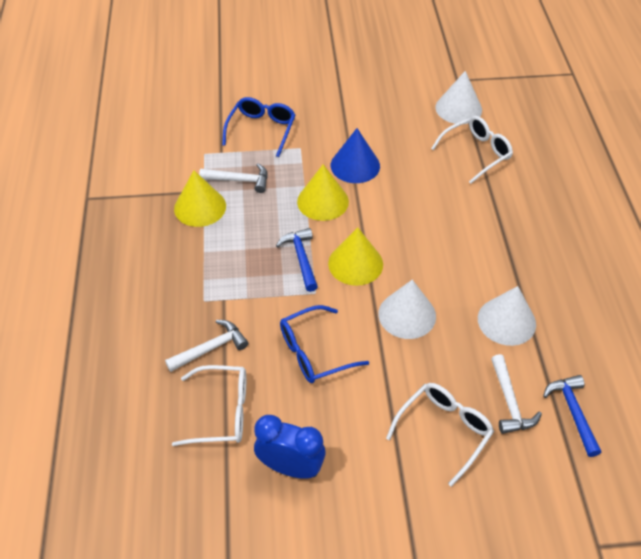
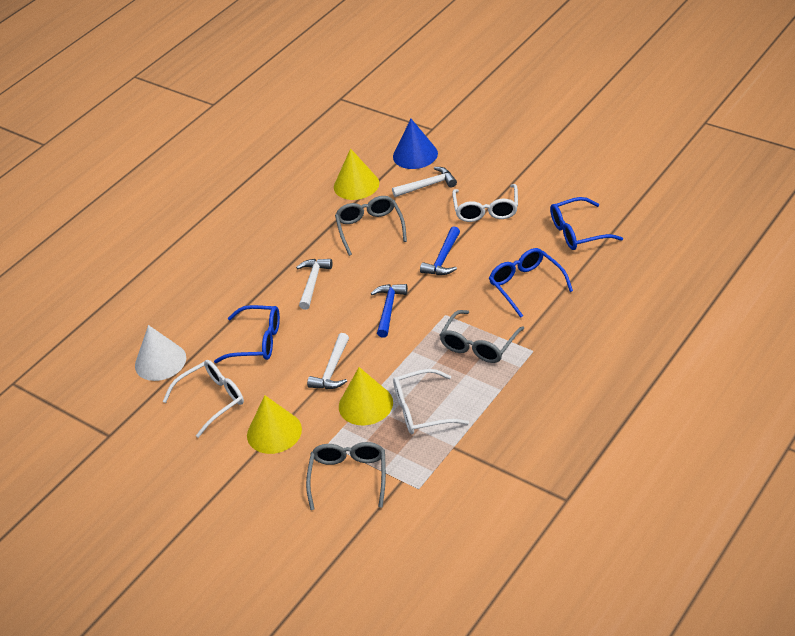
blue clock: [254,415,326,479] = 1 -> none = 0
blue glasses: [222,97,296,157] [280,305,369,383] = 2 -> [214,305,280,363] [489,248,573,318] [550,197,623,250] = 3
grey glasses: none = 0 -> [306,442,386,510] [335,196,407,256] [440,310,524,363] = 3
white cone: [378,280,436,339] [435,71,482,124] [478,286,536,346] = 3 -> [135,325,186,381] = 1

